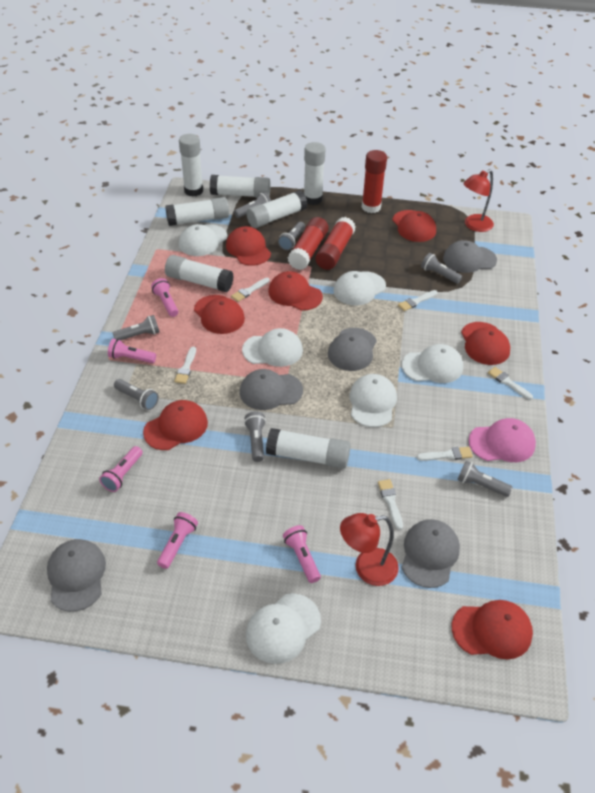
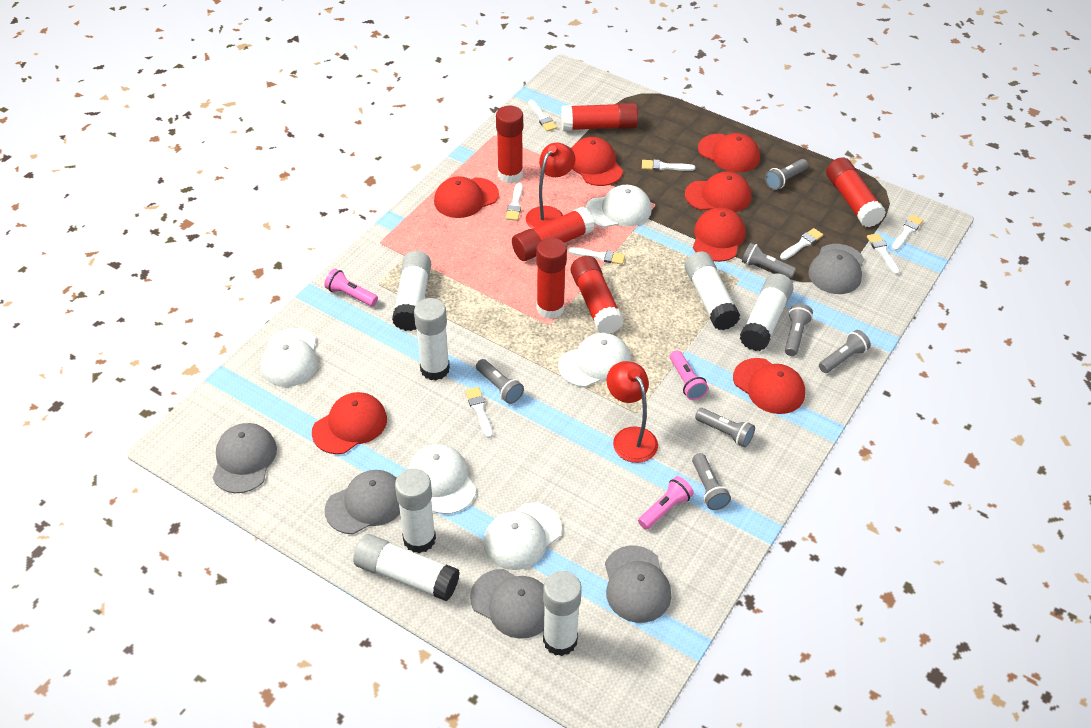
pink cap: [468,418,536,462] = 1 -> none = 0
pink flashlight: [99,446,143,492] [108,339,156,363] [151,278,178,317] [157,512,198,569] [283,525,321,583] = 5 -> [324,269,378,306] [638,476,694,530] [670,350,708,400] = 3
red glue stick: [288,217,329,270] [315,217,356,270] [362,150,387,213] = 3 -> [496,106,523,183] [512,207,594,261] [536,238,567,319] [561,103,638,131] [570,256,624,334] [826,157,886,227] = 6
white brush: [174,347,196,384] [231,278,270,302] [378,479,403,530] [398,290,438,311] [417,447,473,461] [488,367,533,400] = 6 -> [465,387,493,438] [505,182,523,221] [528,100,557,132] [568,247,625,265] [642,160,695,171] [780,228,823,260] [867,233,900,275] [892,215,923,251] = 8
white cap: [179,224,227,256] [242,328,303,367] [246,593,321,664] [334,271,386,306] [349,374,397,427] [402,344,463,383] = 6 -> [261,328,318,387] [408,444,476,514] [483,503,562,570] [558,333,631,387] [585,185,652,228] = 5

